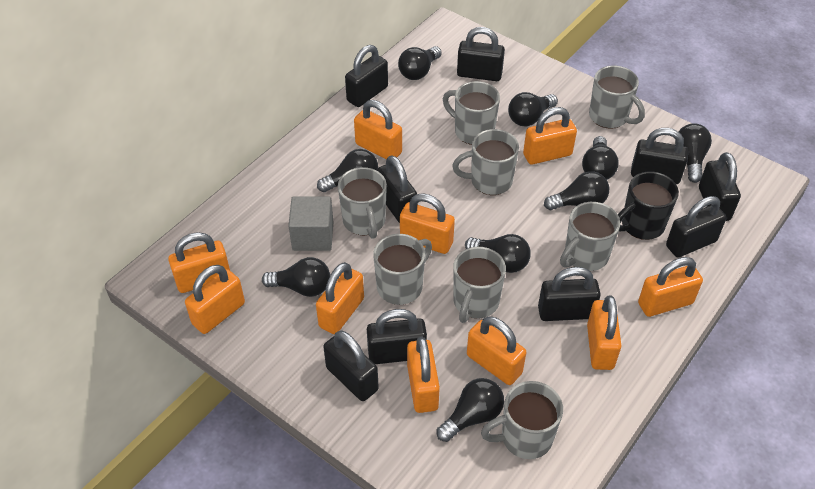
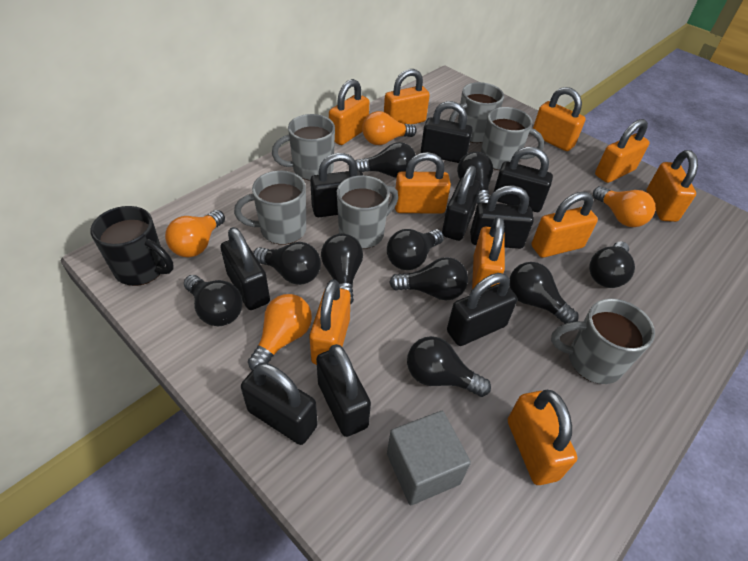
black light bulb: [262,257,330,297] [317,149,378,192] [398,46,442,80] [437,378,504,442] [465,234,531,273] [508,92,558,126] [544,171,609,210] [582,136,619,180] [675,123,712,183] = 9 -> [184,275,242,326] [253,242,321,285] [321,234,363,304] [356,142,416,178] [387,229,444,270] [389,257,468,300] [407,336,491,397] [457,152,493,204] [509,262,579,324] [589,241,635,288] = 10
grey mug: [338,167,387,239] [373,234,432,305] [443,81,500,145] [452,129,519,195] [453,247,506,323] [481,381,563,459] [560,202,620,271] [589,66,645,129] = 8 -> [234,171,306,245] [272,114,335,180] [337,175,398,249] [449,82,504,143] [481,107,544,170] [551,298,655,384] = 6
orange light bulb: none = 0 -> [165,210,225,257] [248,294,312,370] [362,111,417,145] [593,186,655,227] = 4

